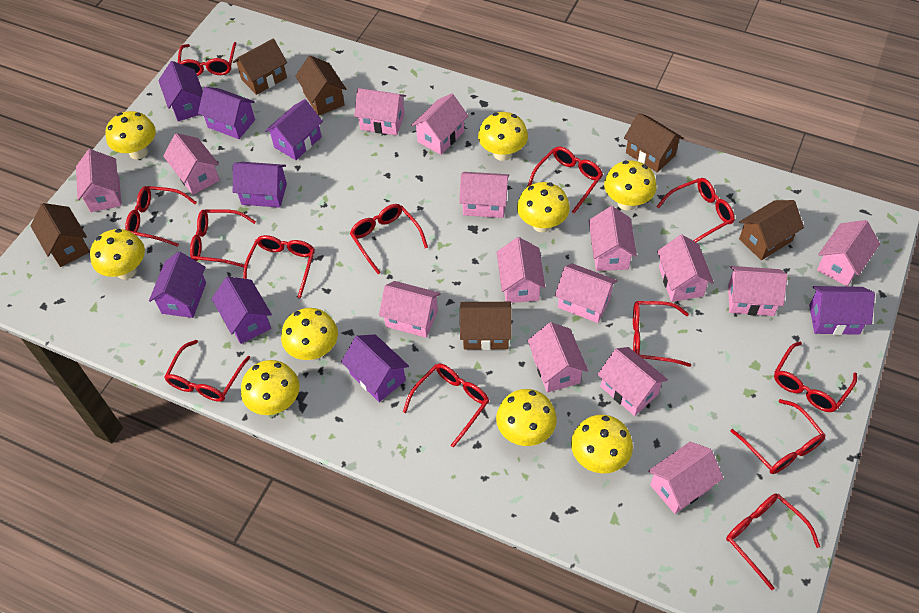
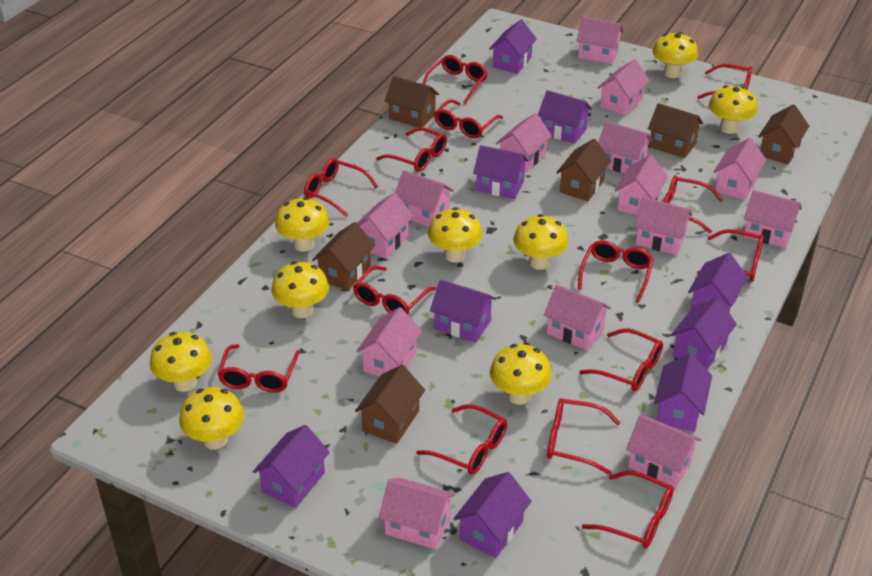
pink house: [76,149,122,212] [163,133,220,195] [354,88,406,135] [379,281,441,338] [411,93,468,155] [459,172,509,218] [497,237,545,303] [527,322,588,393] [555,263,617,323] [589,206,637,271] [597,347,668,416] [648,442,724,514] [657,235,714,302] [728,266,788,316] [817,220,880,286] = 15 -> [356,307,422,377] [357,193,413,259] [379,478,455,549] [395,170,454,227] [496,113,552,173] [544,284,611,351] [577,17,624,64] [597,59,650,116] [598,121,652,173] [615,155,668,216] [626,415,701,488] [634,197,692,255] [714,138,766,200] [744,190,802,248] = 14
purple house: [149,252,206,318] [158,61,203,121] [198,87,255,139] [212,277,272,344] [233,162,287,208] [265,99,323,160] [341,334,409,402] [809,286,875,335] = 8 -> [253,425,330,508] [430,279,496,343] [454,472,531,558] [473,145,529,199] [489,20,537,74] [538,90,592,144] [654,353,712,432] [671,298,737,369] [688,253,748,313] = 9
red glasses: [125,186,197,247] [164,340,250,402] [178,42,237,76] [190,209,256,268] [243,235,315,298] [350,204,428,274] [403,364,489,447] [527,147,603,213] [633,301,691,367] [656,178,735,242] [726,493,820,590] [730,399,826,474] [774,342,857,412] = 13 -> [218,344,300,393] [304,158,378,217] [353,266,436,314] [376,127,447,172] [416,404,507,475] [423,55,488,104] [434,99,503,138] [547,398,621,475] [578,240,653,303] [579,329,663,391] [582,471,674,548] [663,175,723,233] [697,64,752,99] [697,229,764,282] = 14

